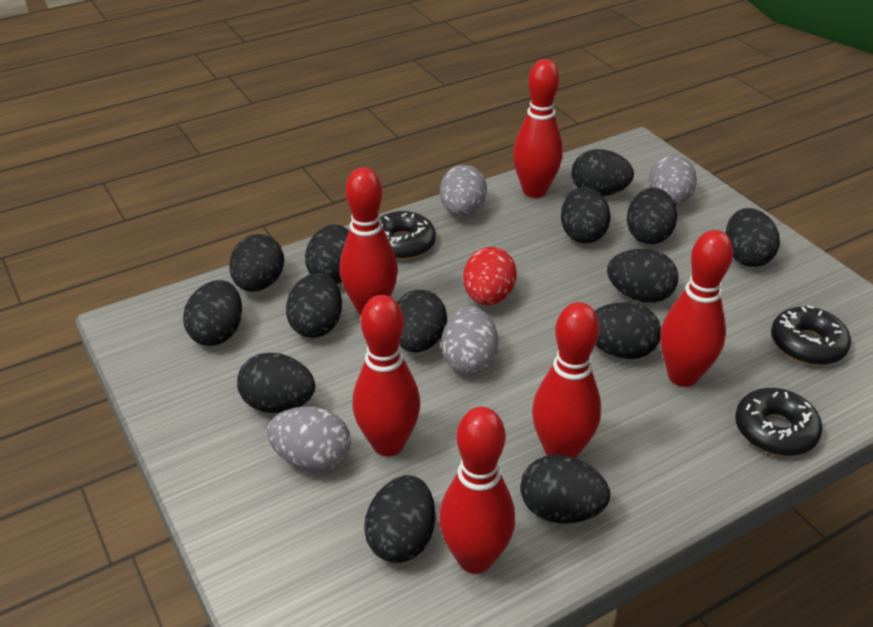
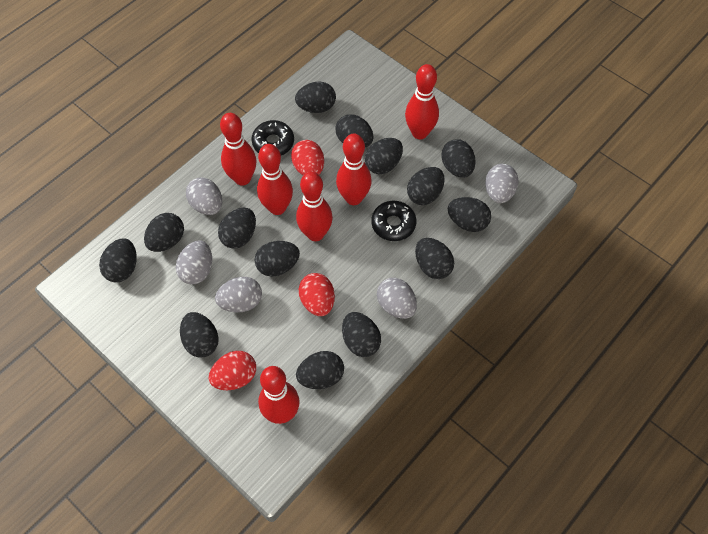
black donut: [380,211,436,260] [735,388,822,456] [771,305,851,365] = 3 -> [252,120,294,155] [371,201,416,241] = 2
grey egg: [267,406,351,472] [440,165,487,216] [441,306,498,375] [649,155,697,206] = 4 -> [176,240,212,284] [186,177,222,215] [215,277,262,312] [377,278,417,319] [485,164,519,203] = 5
red egg: [463,247,517,305] = 1 -> [208,351,256,390] [291,140,324,175] [299,273,335,316] = 3

